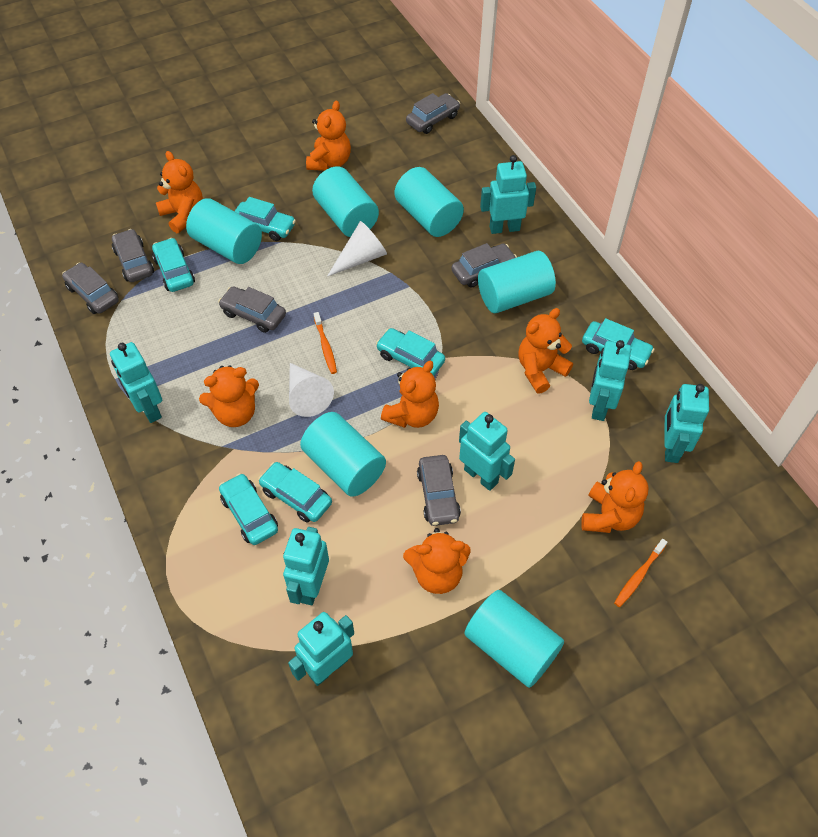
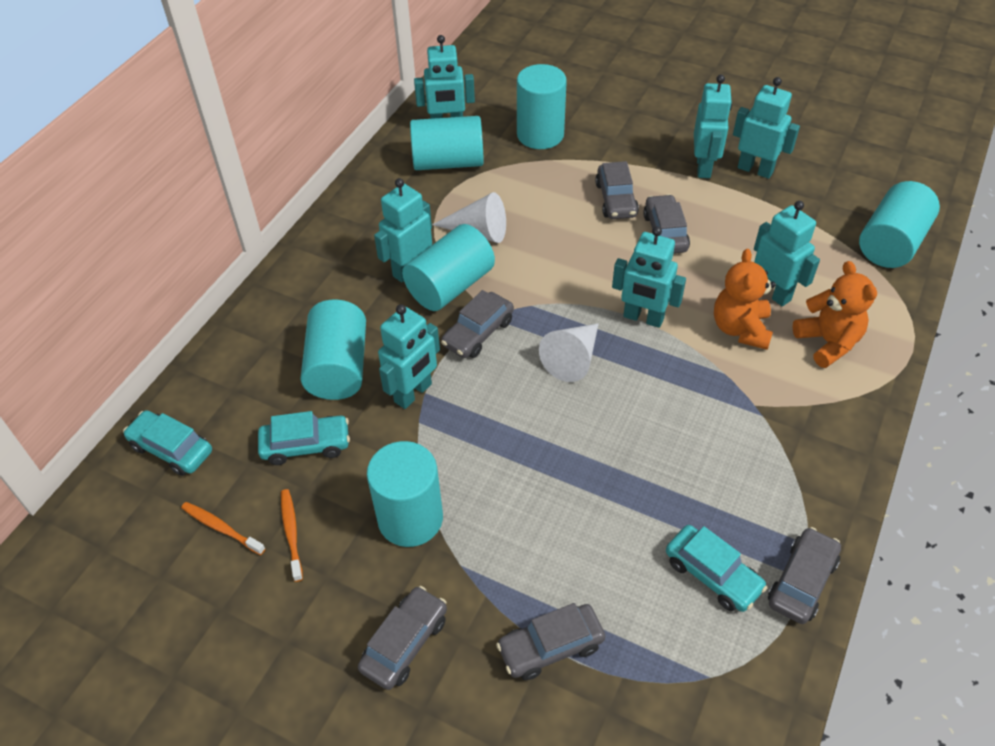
orange teddy bear: [156,151,203,233] [199,366,259,427] [306,101,351,171] [381,361,439,428] [403,528,471,594] [518,308,573,394] [581,461,648,533] = 7 -> [714,249,776,350] [793,261,877,368] = 2
turquoise car: [152,238,195,292] [219,473,278,545] [235,197,296,241] [258,462,332,523] [376,328,445,376] [582,318,655,370] = 6 -> [123,410,212,476] [258,411,350,465] [666,525,768,612] = 3

